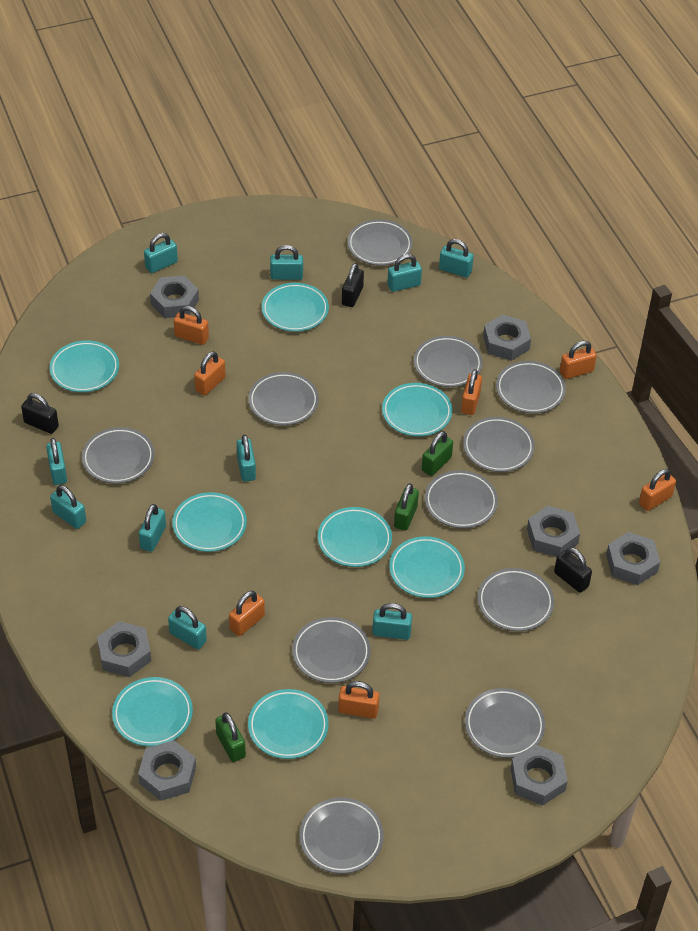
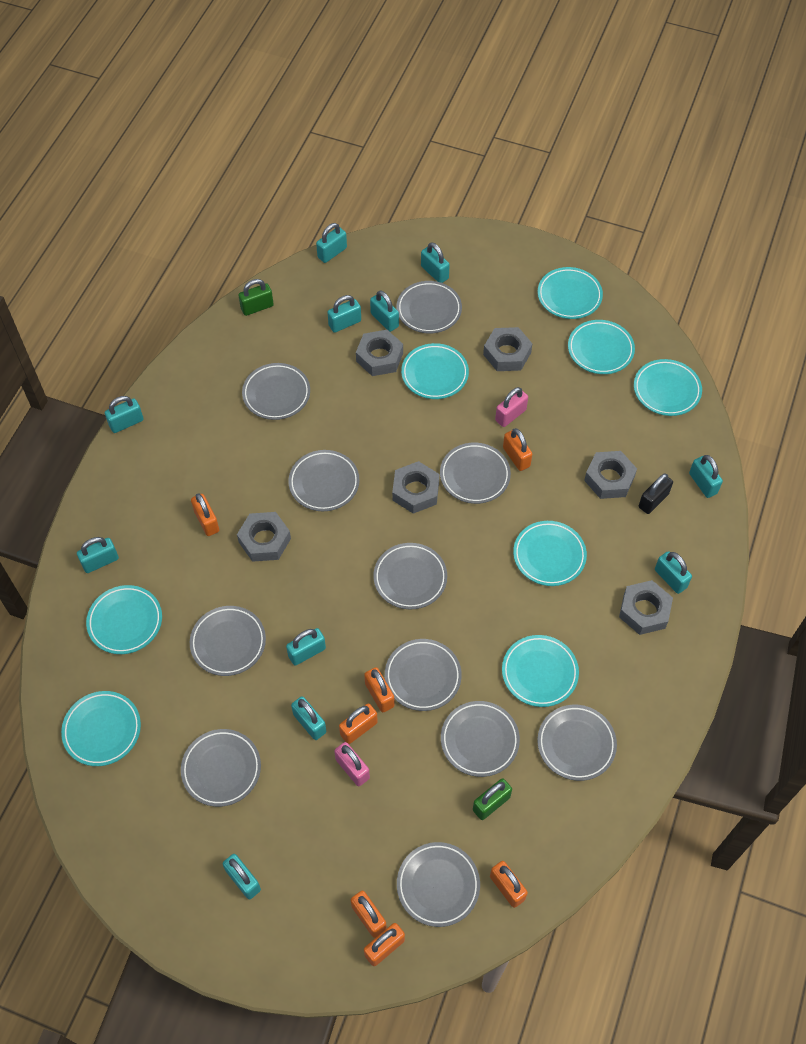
black padlock: [21,393,59,434] [342,263,364,307] [554,547,592,593] = 3 -> [639,474,673,514] = 1
green padlock: [215,713,246,762] [394,483,419,531] [422,431,453,476] = 3 -> [239,279,274,316] [473,778,512,820] = 2
grey nut: [97,621,151,677] [138,740,196,801] [150,275,199,318] [483,315,531,361] [511,744,568,806] [527,505,580,557] [606,532,660,585] = 7 -> [237,512,291,562] [356,330,403,376] [392,461,439,514] [483,327,532,371] [584,451,637,499] [619,580,673,635] = 6
pink padlock: none = 0 -> [334,742,370,786] [495,387,528,427] = 2
turquoise padlock: [46,438,67,485] [50,485,86,529] [139,504,166,552] [144,233,178,273] [168,606,207,650] [237,435,256,482] [270,245,303,280] [372,603,412,640] [387,254,422,292] [439,239,474,278] = 10 -> [77,537,119,573] [105,396,144,433] [223,854,261,899] [286,628,326,666] [291,696,326,740] [316,223,347,263] [327,295,361,333] [370,290,399,332] [421,242,450,283] [655,551,692,594] [689,455,723,498] = 11

